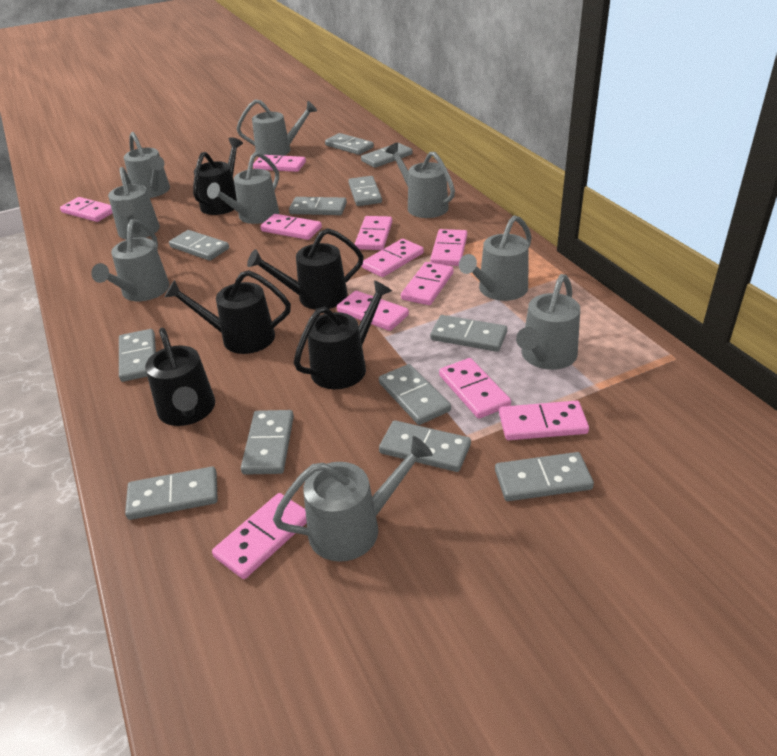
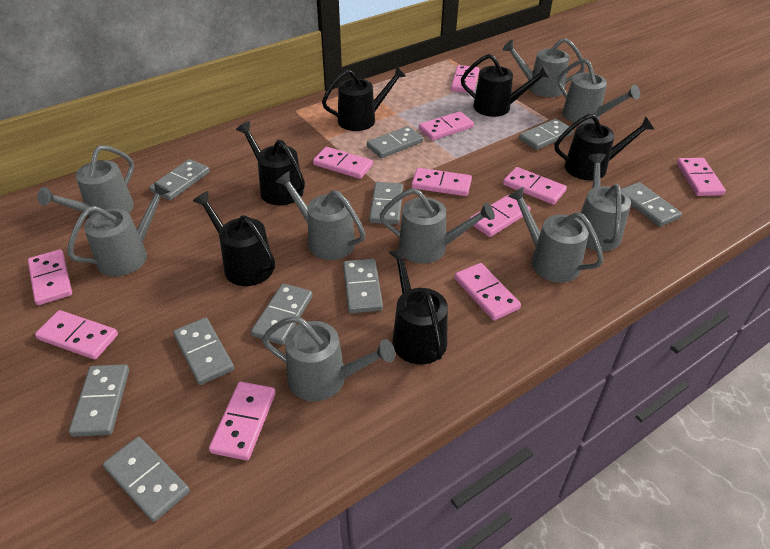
black watering can: [145,328,215,426] [165,270,291,354] [193,137,243,215] [247,228,364,310] [294,281,392,389] = 5 -> [193,191,276,286] [236,121,305,205] [322,66,406,131] [388,248,448,364] [461,54,550,117] [555,114,655,180] = 6
grey domino: [119,329,156,382] [125,466,218,520] [169,230,229,261] [241,410,294,475] [289,197,347,215] [325,133,374,155] [348,176,382,206] [361,143,412,168] [379,364,451,425] [379,420,471,472] [430,315,507,352] [495,452,594,501] = 12 -> [69,364,129,437] [103,437,190,522] [149,159,210,200] [173,318,234,385] [251,283,313,345] [343,259,383,313] [367,126,423,158] [369,182,403,225] [519,119,573,150] [621,182,682,227] = 10

